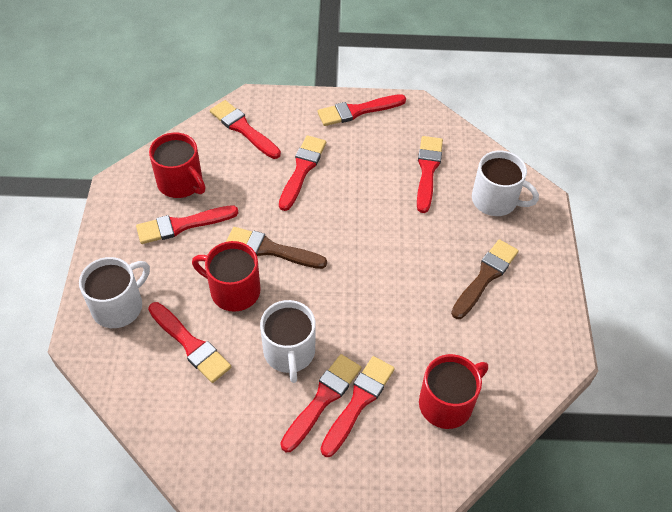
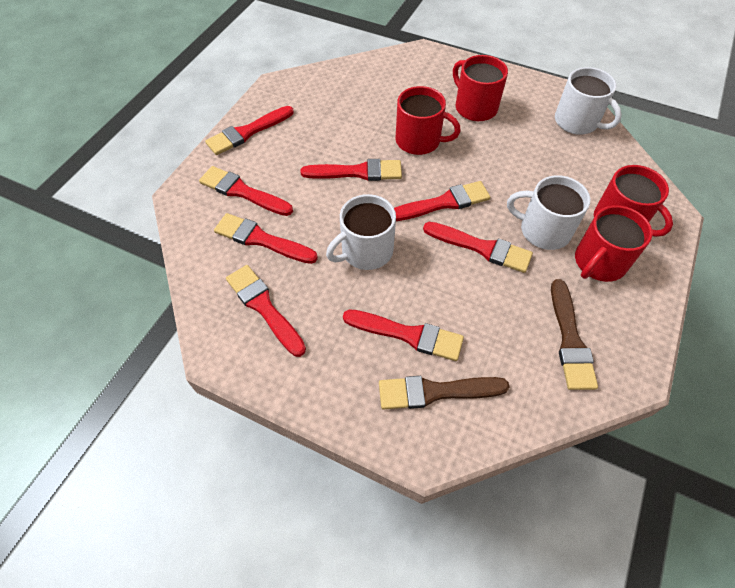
red mug: [149,133,205,198] [192,241,261,312] [419,354,488,429] = 3 -> [396,86,461,155] [453,55,508,121] [575,205,653,282] [594,165,673,237] = 4

